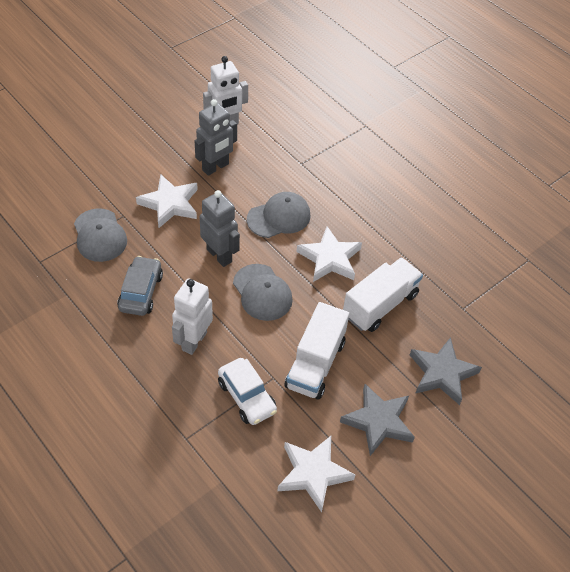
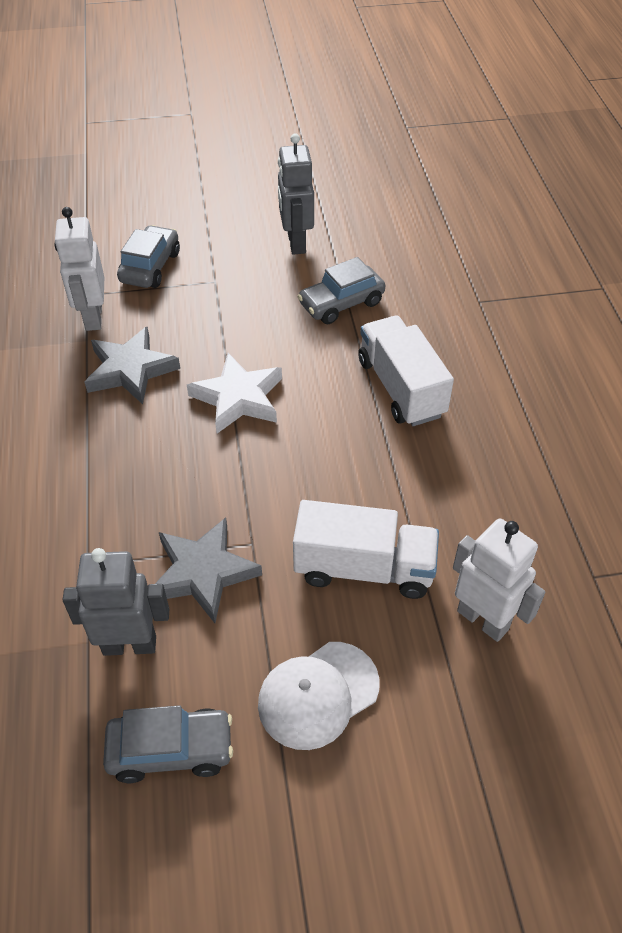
grey cap: [74,208,127,262] [233,264,293,321] [247,192,311,238] = 3 -> none = 0
grey car: [117,256,163,316] = 1 -> [103,705,233,783] [117,225,180,288] [297,257,385,324] = 3
white cap: none = 0 -> [258,642,380,750] = 1
white car: [218,358,277,425] = 1 -> none = 0
white star: [136,174,198,228] [278,436,355,513] [297,226,362,282] = 3 -> [187,353,282,434] = 1

